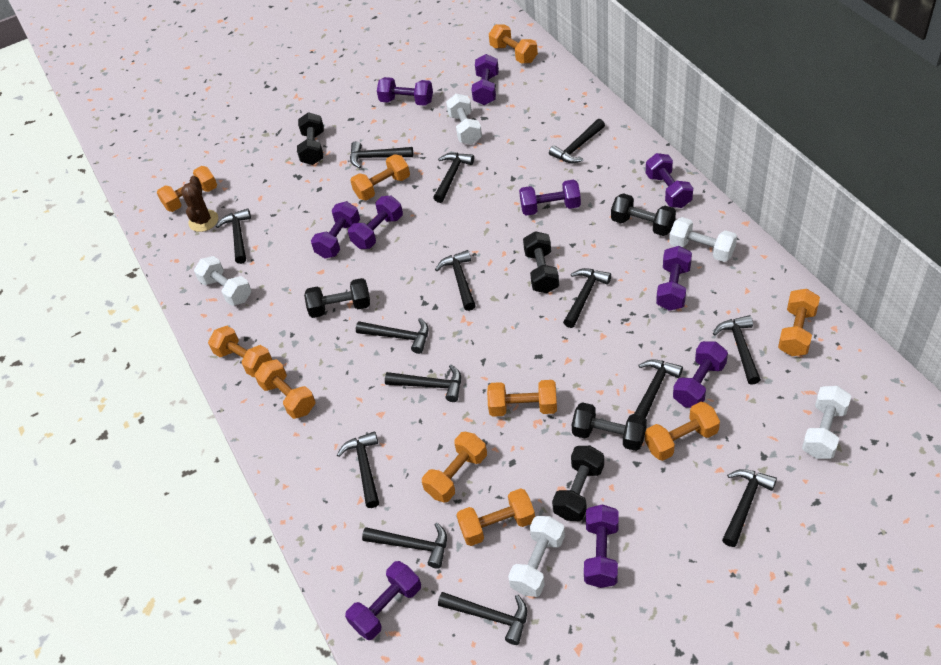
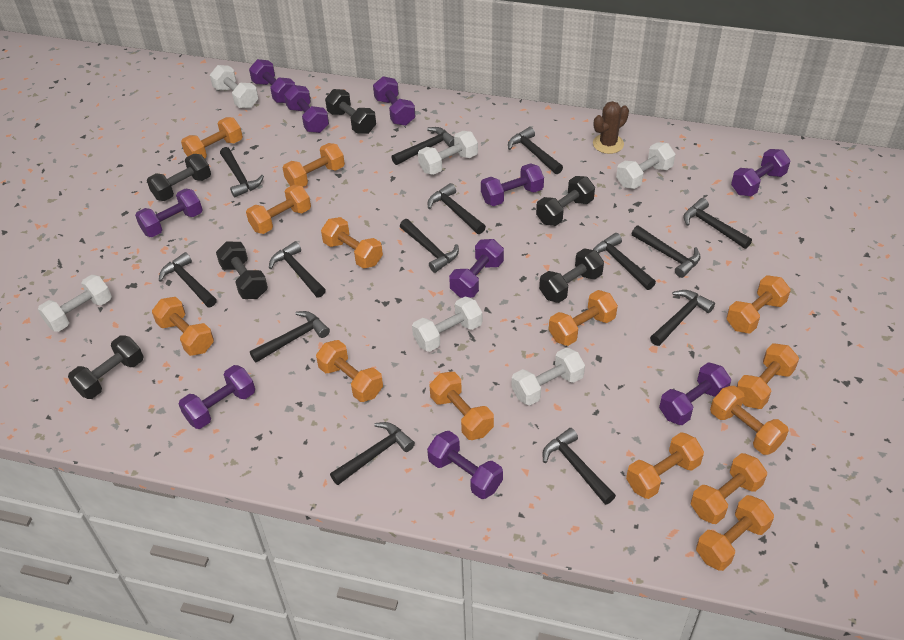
orange dumbbell: [157,166,217,212] [208,326,272,377] [255,359,316,419] [350,154,410,201] [422,432,487,503] [457,488,535,546] [487,380,557,417] [489,24,538,64] [645,402,720,461] [778,289,820,356] = 10 -> [152,297,214,356] [181,117,243,159] [246,185,311,234] [282,143,345,187] [316,340,383,402] [321,217,383,269] [430,372,494,440] [549,290,618,346] [626,432,704,499] [691,453,767,524] [696,495,774,571] [710,386,789,455] [727,275,791,333] [737,344,799,409] = 14
white dumbbell: [194,256,252,306] [446,94,482,144] [508,516,565,597] [669,217,737,262] [802,386,851,459] = 5 -> [38,275,112,332] [210,65,258,108] [412,297,482,352] [418,131,478,175] [511,347,585,406] [616,142,675,189] = 6

